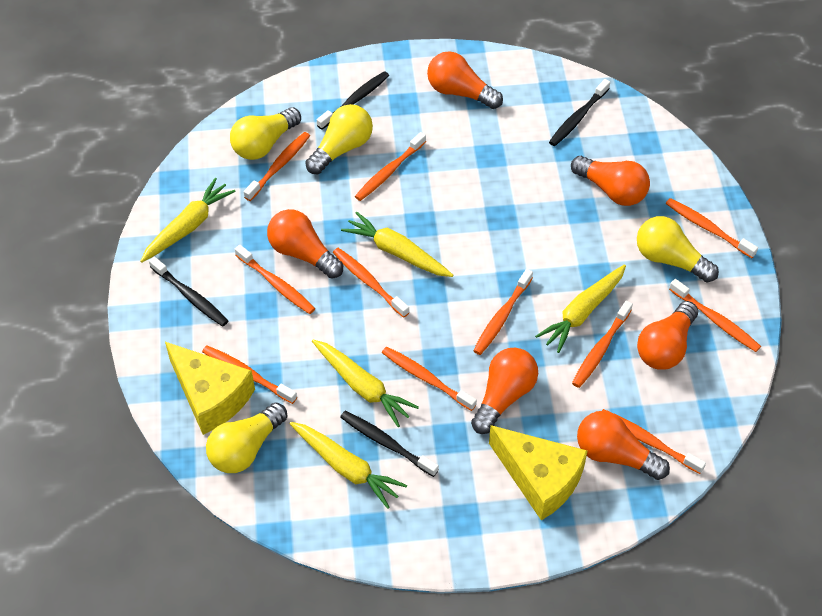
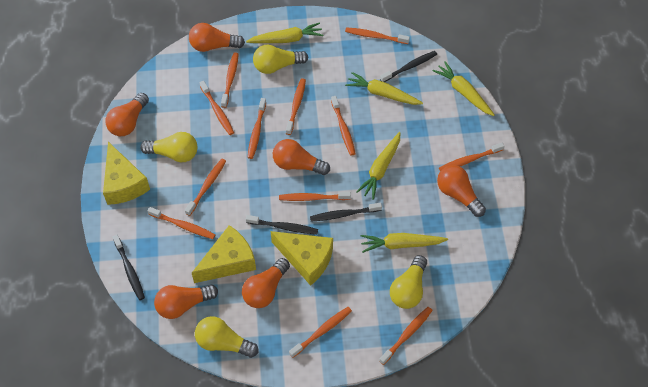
orange toothbrush: [202,346,297,404] [235,245,315,314] [244,132,310,201] [333,248,410,318] [355,132,426,201] [382,347,477,411] [473,269,533,355] [572,300,633,388] [602,409,706,474] [666,198,758,258] [669,279,761,352] = 11 -> [148,207,216,239] [185,159,226,216] [200,81,234,135] [221,52,239,108] [247,98,266,159] [279,192,351,201] [286,78,306,135] [289,307,352,358] [331,96,356,156] [345,27,410,44] [379,307,433,365] [439,143,504,171] = 12
yellow cheese: [165,342,255,435] [489,425,588,520] = 2 -> [103,142,150,205] [192,225,256,283] [271,231,333,286] = 3

